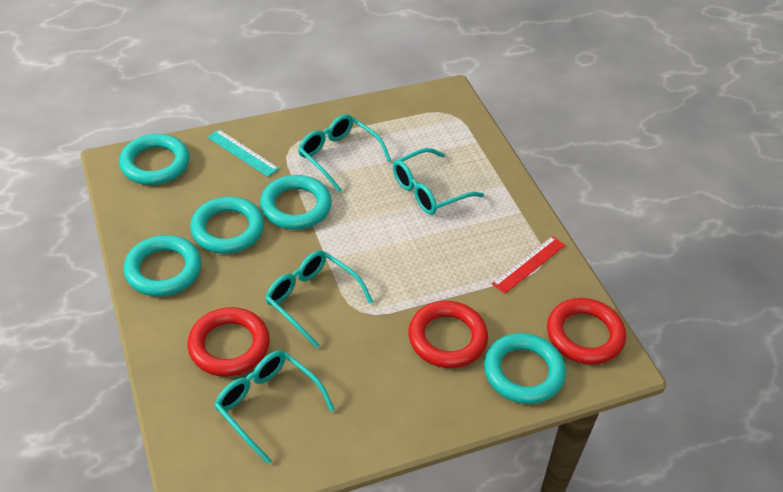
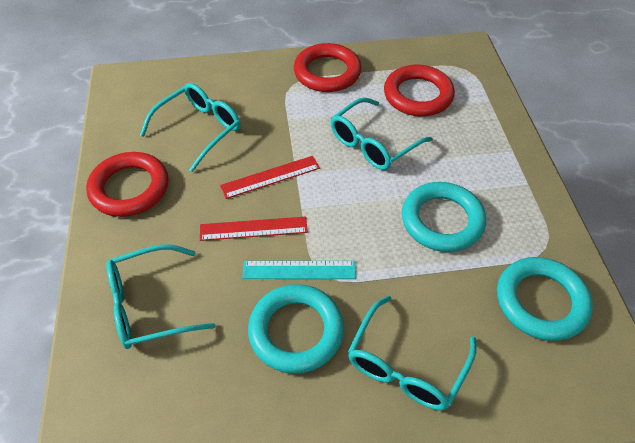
red ruler: [492,236,565,294] = 1 -> [200,216,308,241] [220,156,320,199] = 2
turquoise ring: [119,134,190,185] [124,235,202,296] [190,197,264,254] [260,175,332,230] [484,333,566,404] = 5 -> [248,284,344,374] [402,182,486,252] [497,257,593,341] = 3

